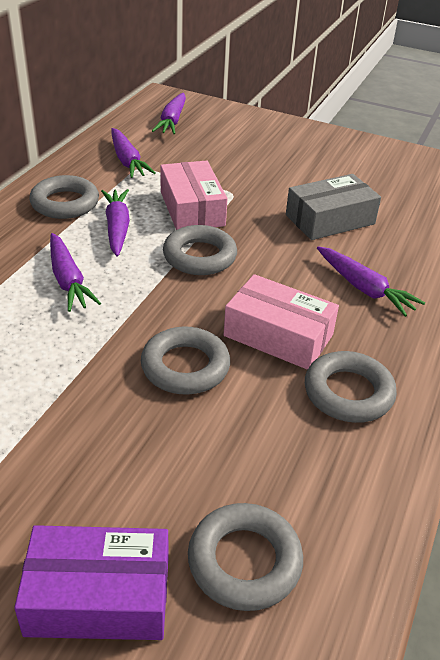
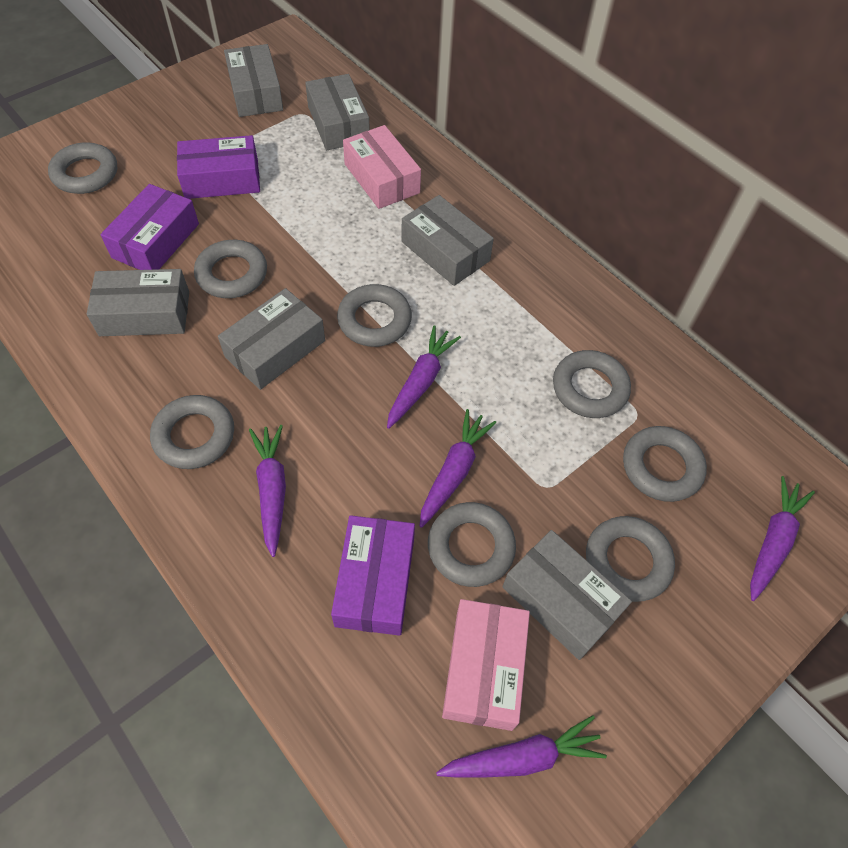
grey box: [286,174,381,240] = 1 -> [87,269,189,336] [218,288,325,390] [224,44,283,117] [305,74,370,150] [401,195,494,286] [502,530,632,660] = 6
grey ring: [30,175,99,219] [141,326,230,395] [163,225,237,275] [188,503,303,611] [305,351,397,423] = 5 -> [48,142,117,194] [150,395,234,469] [194,240,267,298] [337,284,412,347] [428,502,516,587] [553,350,631,418] [586,516,675,602] [623,426,707,502] = 8
purple box: [14,525,168,640] = 1 -> [100,184,199,270] [177,135,260,199] [331,515,415,636] = 3

